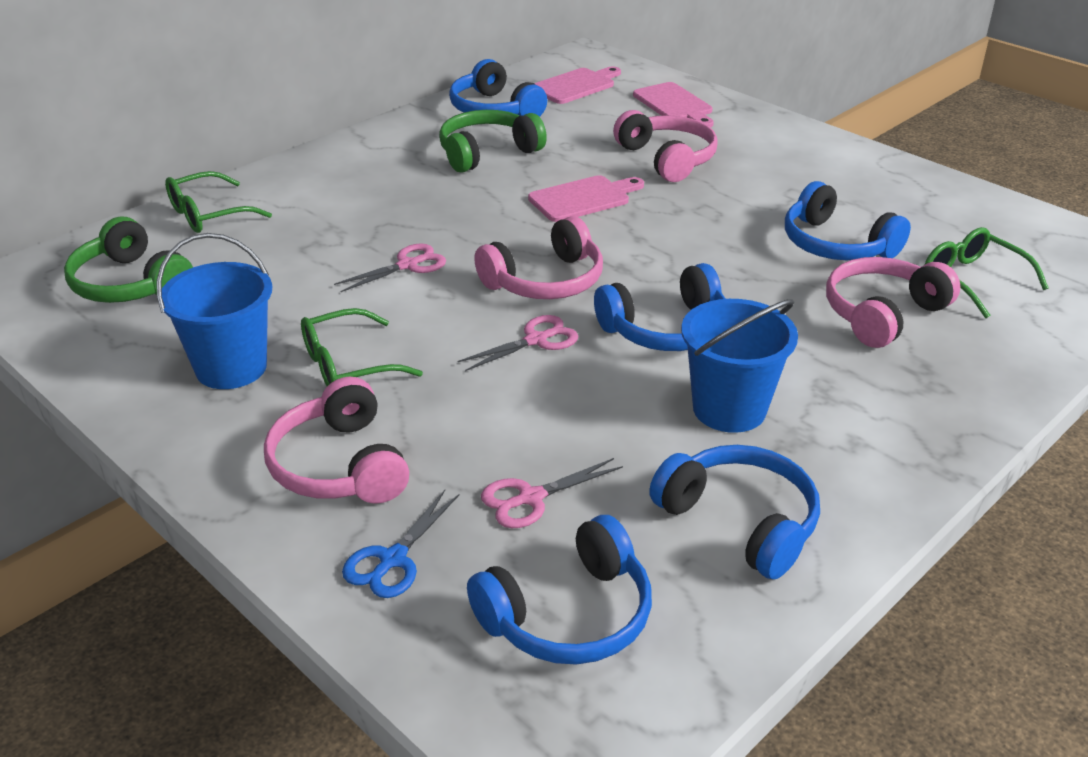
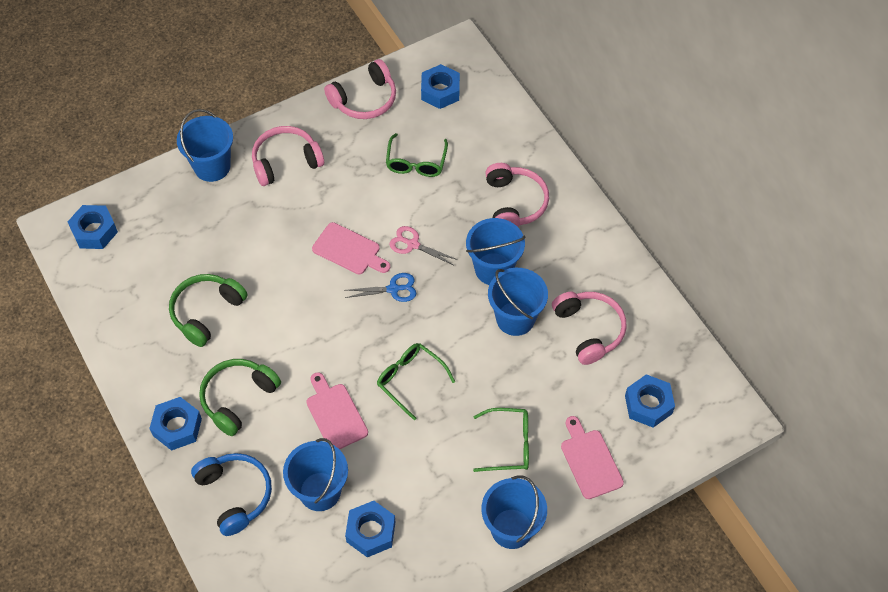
blue bucket: [156,233,272,389] [681,299,798,433] = 2 -> [177,109,233,182] [283,438,348,511] [466,218,526,285] [481,475,547,549] [488,268,548,336] = 5
blue headphones: [449,59,547,117] [467,515,652,665] [594,263,726,351] [649,445,820,579] [785,181,911,260] = 5 -> [191,453,272,536] = 1
blue nut: none = 0 -> [68,205,118,249] [149,397,202,451] [345,501,395,557] [421,64,460,109] [625,374,675,428] = 5
pink scissors: [334,243,446,292] [458,315,579,371] [481,458,623,528] = 3 -> [389,226,458,265] = 1

